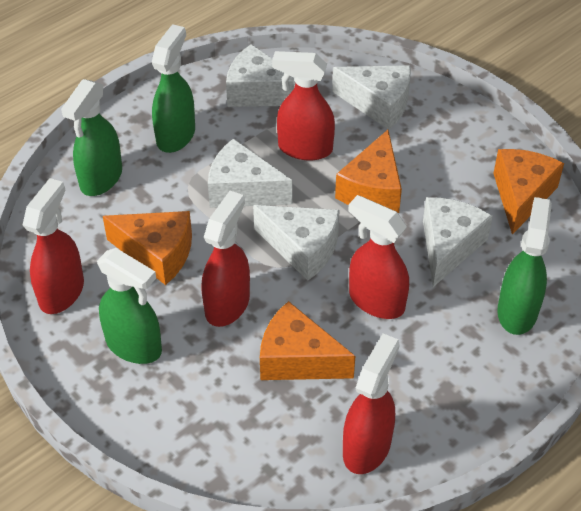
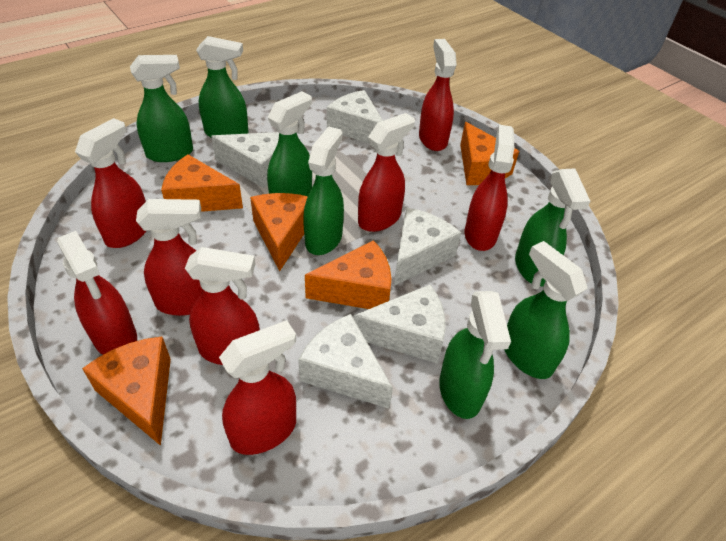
green spray bottle: [61,79,122,196] [97,248,162,364] [152,24,195,153] [497,197,552,335] = 4 -> [130,55,193,162] [196,36,249,138] [267,91,312,196] [303,126,344,255] [439,291,511,419] [504,241,588,379] [515,168,590,286] = 7
orange cheese: [103,211,192,285] [260,301,355,380] [335,130,402,213] [493,149,564,235] = 4 -> [82,337,171,446] [161,154,243,212] [250,193,308,271] [305,240,391,309] [460,122,519,185] = 5
red spray bottle: [23,178,84,314] [201,191,250,327] [272,51,335,161] [343,334,400,474] [348,195,409,319] = 5 -> [57,231,137,355] [75,118,146,248] [136,199,203,316] [185,247,260,365] [219,320,296,455] [358,113,415,232] [419,39,457,151] [465,125,514,251] = 8

